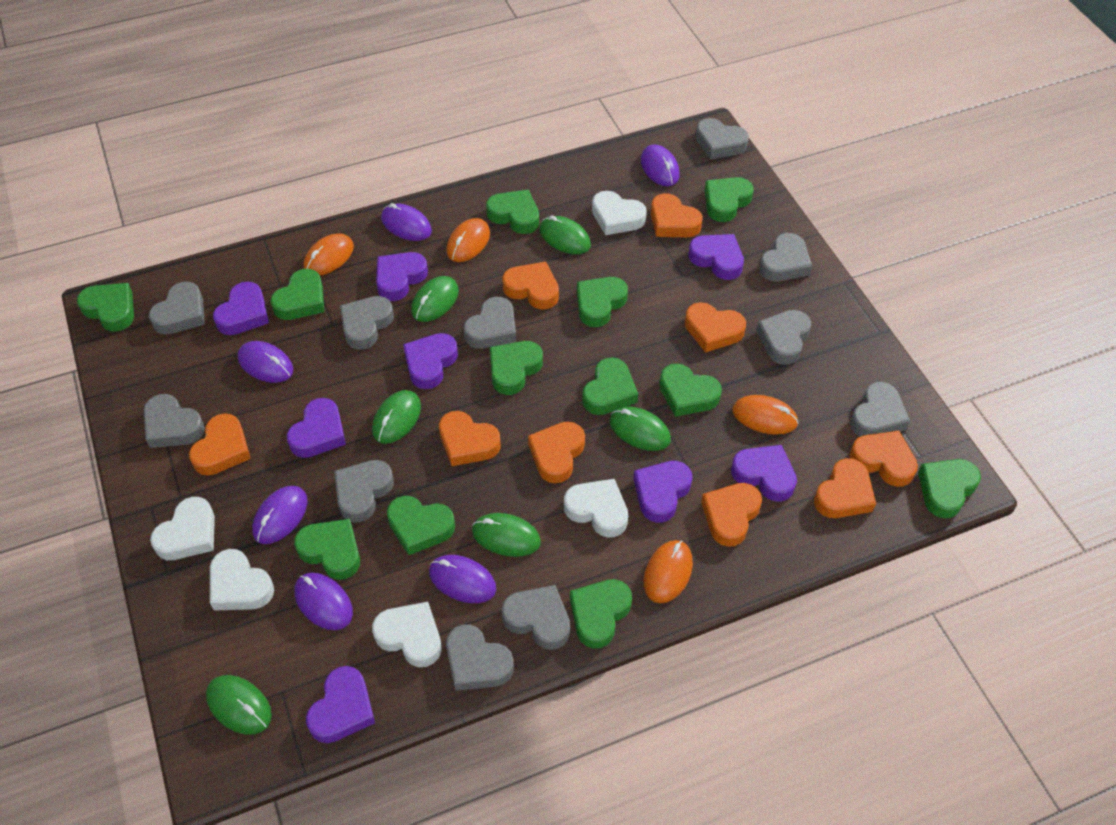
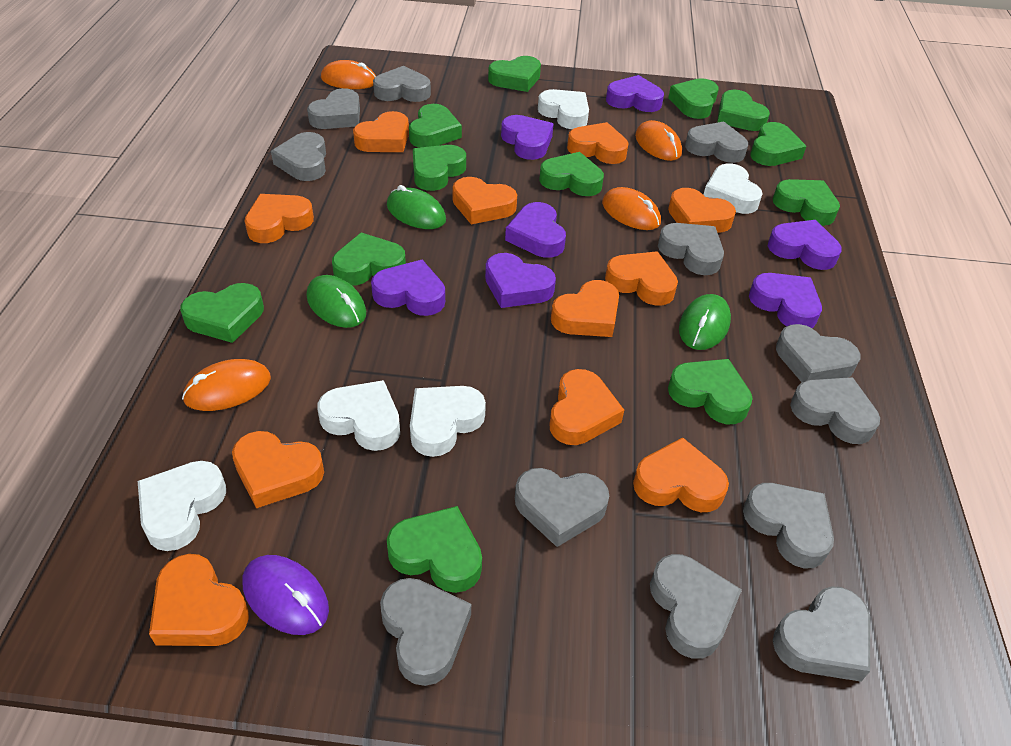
green mouse: [206,675,272,735] [372,390,421,444] [411,276,459,322] [472,513,541,557] [539,215,591,254] [610,407,671,451] = 6 -> [307,275,366,328] [387,185,446,229] [679,294,731,350] = 3
grey heart: [143,394,205,448] [149,282,205,334] [334,460,394,522] [340,296,394,350] [446,624,514,691] [464,297,516,349] [502,585,570,650] [695,118,749,159] [756,310,811,365] [759,233,812,281] [850,382,910,437] = 11 -> [271,132,326,181] [307,88,360,129] [373,66,431,102] [380,578,471,686] [515,468,609,547] [650,554,742,659] [658,223,724,275] [685,122,748,163] [743,483,834,569] [773,586,870,682] [776,324,860,382] [790,377,880,444] = 12
orange heart: [189,413,251,475] [439,411,501,466] [502,262,559,310] [528,422,585,483] [651,193,703,237] [685,302,746,352] [701,483,762,547] [814,458,876,518] [849,431,918,487] = 9 -> [149,554,249,646] [232,431,324,508] [244,194,314,243] [353,111,409,152] [453,177,517,224] [550,369,624,445] [551,280,619,337] [567,122,628,164] [605,251,678,306] [633,437,729,512] [668,188,736,233] = 11
purple heart: [213,282,269,335] [287,398,346,458] [306,666,375,743] [376,252,428,301] [403,333,458,389] [633,461,693,523] [688,234,744,280] [731,445,797,502] = 8 -> [371,260,445,316] [485,253,556,308] [501,115,553,160] [505,202,566,258] [606,75,664,112] [749,273,822,328] [768,220,842,270] = 7
purple mouse: [238,341,293,383] [252,486,308,544] [294,573,353,630] [381,203,432,241] [429,555,497,603] [641,144,679,186] = 6 -> [243,555,329,635] = 1

